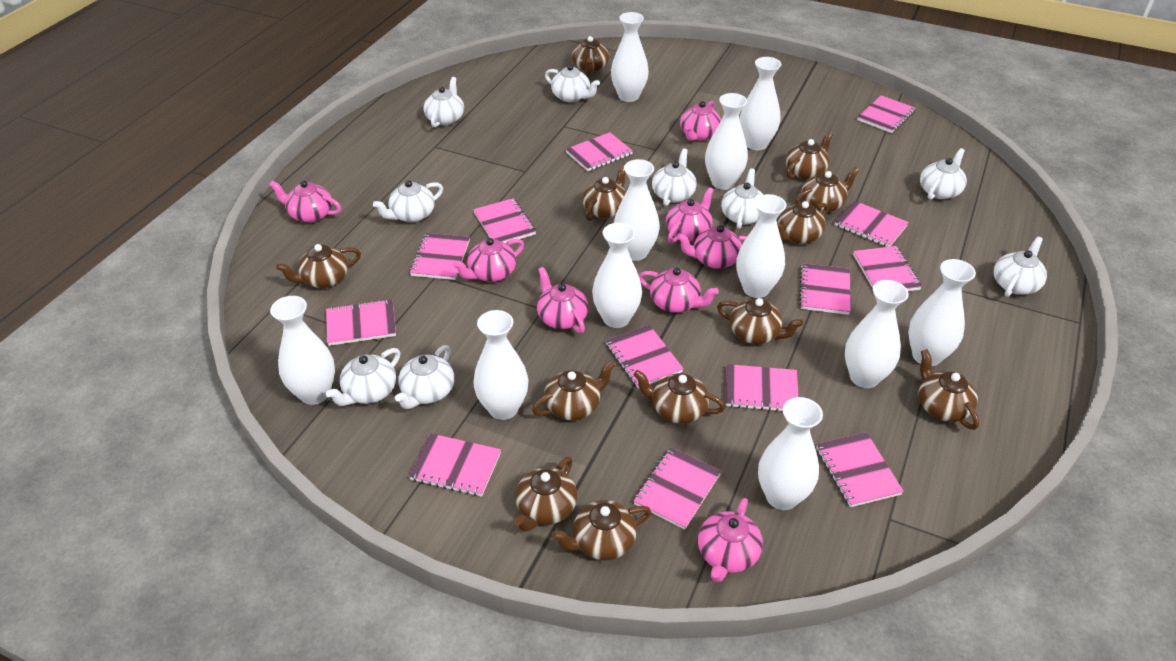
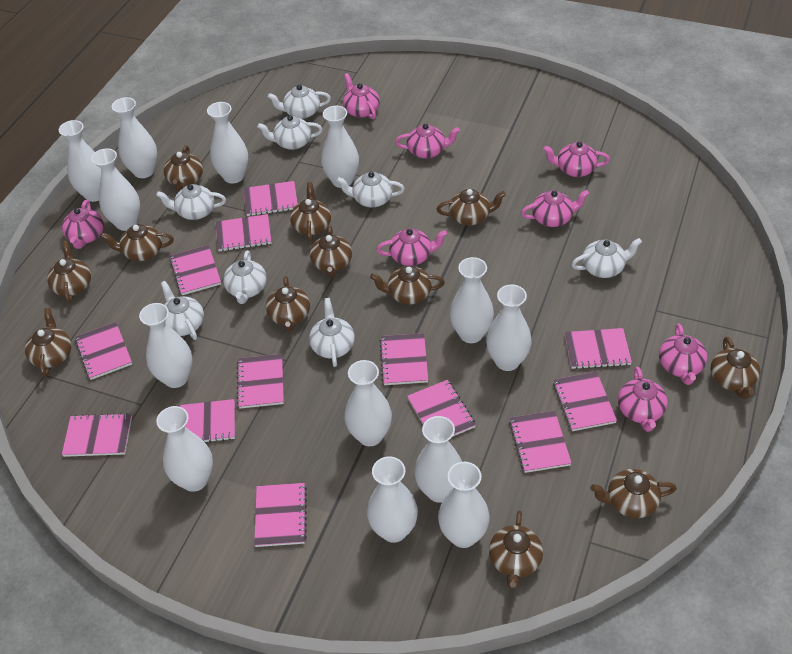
white teapot: [326,348,400,406] [373,180,443,222] [395,345,454,409] [424,77,464,127] [545,64,600,102] [652,148,697,206] [721,168,763,229] [920,148,967,200] [994,237,1047,297] = 9 -> [156,184,226,220] [161,281,204,340] [223,250,267,304] [257,115,323,150] [267,84,331,119] [309,298,355,367] [336,172,405,207] [571,238,642,278] = 8
white vase: [270,296,335,405] [473,310,529,420] [592,223,642,328] [611,12,649,102] [614,159,660,261] [705,93,748,190] [736,194,787,298] [740,57,781,151] [758,397,823,510] [845,280,909,388] [908,259,976,366] = 11 -> [59,120,101,202] [91,148,140,231] [112,97,157,178] [139,303,193,388] [156,406,213,492] [207,102,248,184] [321,106,359,188] [344,360,392,446] [367,456,418,543] [414,416,462,503] [438,462,490,548] [450,257,494,343] [486,284,532,371] = 13

